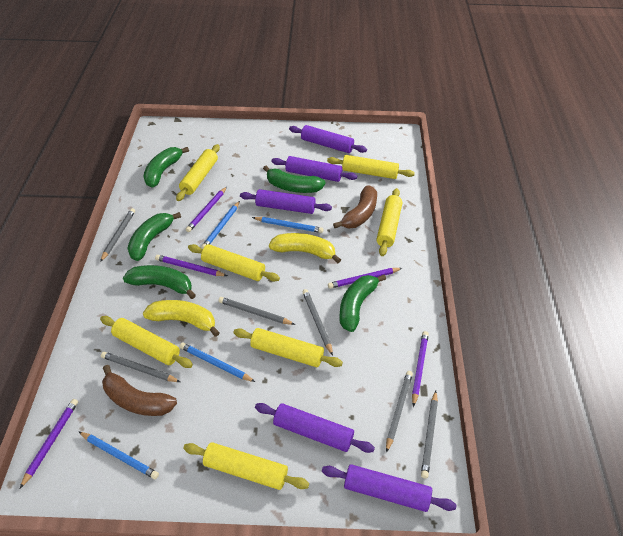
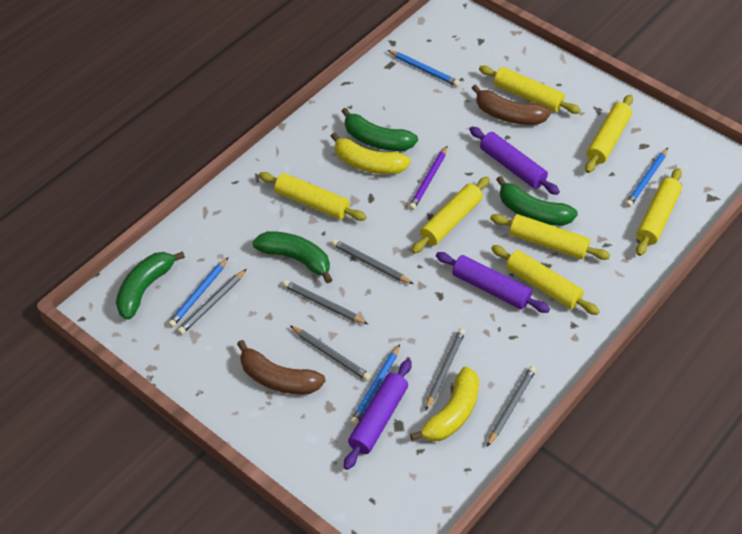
green banana: [123,265,196,299] [128,212,181,261] [143,147,189,187] [263,166,326,193] [339,275,386,332] = 5 -> [116,251,185,320] [253,231,333,284] [342,108,418,151] [496,176,578,226] = 4
purple pencil: [20,399,78,488] [155,255,227,276] [186,187,227,232] [328,268,402,289] [412,331,429,407] = 5 -> [409,146,447,210] = 1
purple rolling pin: [240,189,332,214] [255,403,375,453] [271,156,357,182] [289,125,367,153] [322,464,456,512] = 5 -> [344,359,412,470] [436,252,550,313] [469,127,560,195] = 3

